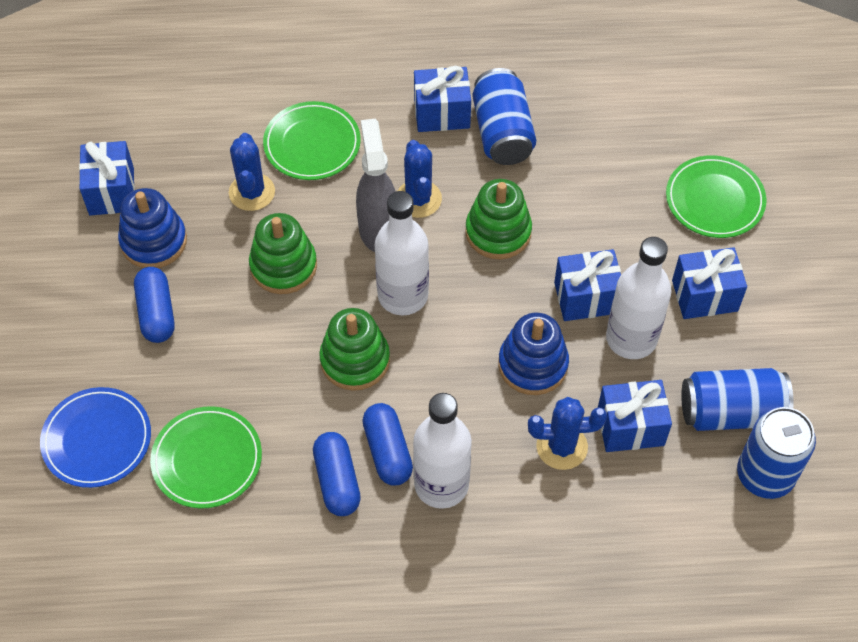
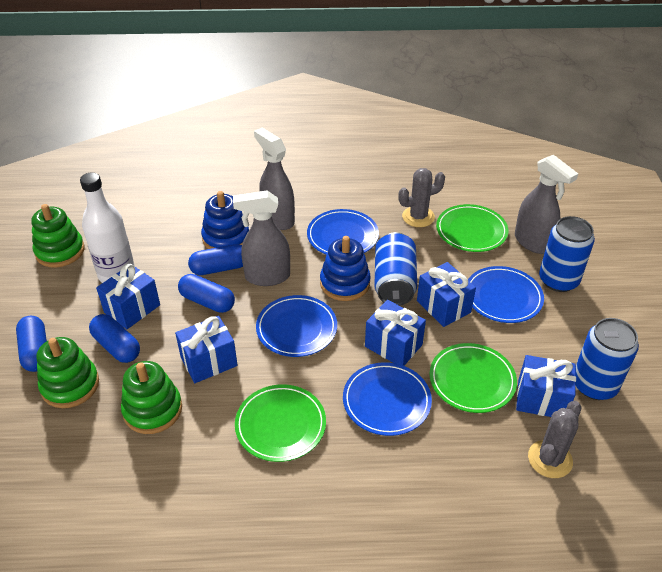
blue cactus: [229,133,275,211] [398,140,442,218] [528,397,607,470] = 3 -> none = 0
blue capsule: [134,267,175,343] [313,432,361,516] [362,403,413,485] = 3 -> [16,316,47,372] [89,314,140,363] [178,274,235,313] [188,244,243,275] = 4
blue plate: [40,387,151,488] = 1 -> [256,295,337,357] [307,209,379,255] [343,362,432,436] [468,266,544,323] = 4
grey cactus: none = 0 -> [398,168,445,227] [528,401,582,478] = 2
grey spray bottle: [356,119,396,252] = 1 -> [233,190,290,286] [254,128,295,230] [515,155,578,254] = 3
white bottle: [375,191,429,315] [413,393,472,509] [606,237,672,359] = 3 -> [80,173,134,283] = 1

